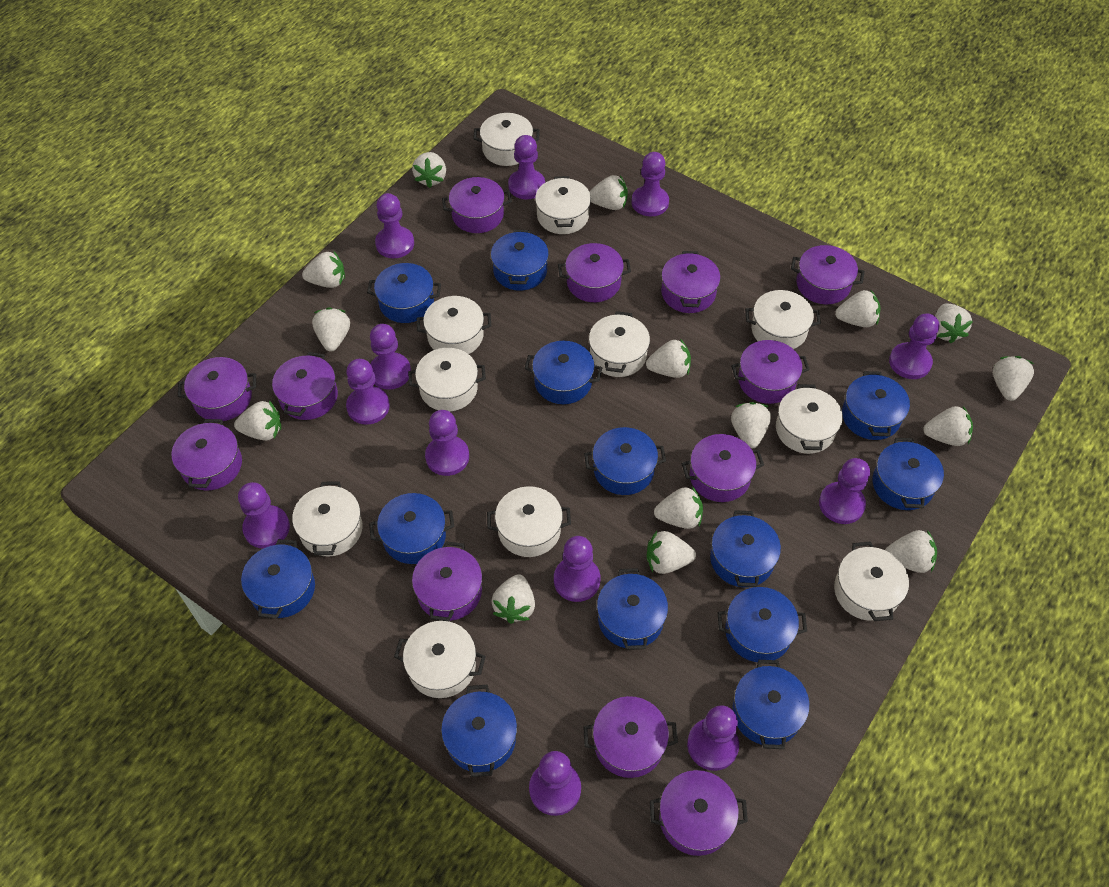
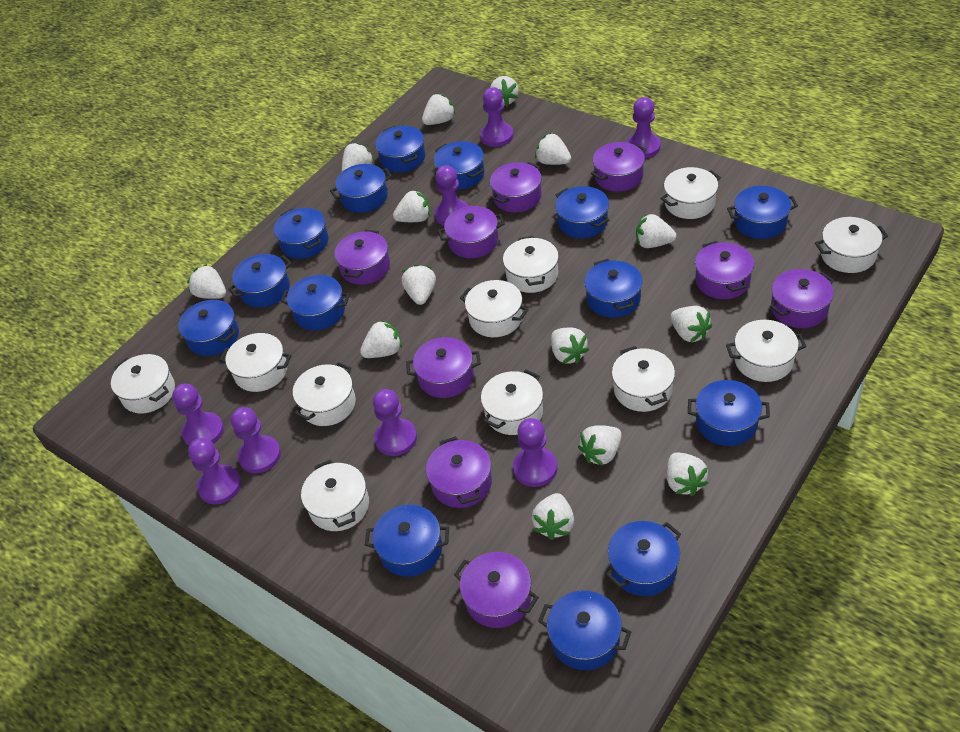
blue pot: [241,539,315,619] [367,263,441,323] [369,493,454,564] [441,685,517,777] [491,230,549,291] [524,341,602,404] [584,427,666,495] [597,568,668,650] [710,510,781,587] [718,587,807,662] [732,660,810,749] [842,371,910,440] [872,438,944,510] = 13 -> [178,300,239,356] [228,254,292,308] [274,208,328,259] [280,275,350,330] [330,164,392,213] [365,505,449,577] [375,126,425,173] [434,141,484,190] [538,590,631,670] [555,186,609,238] [584,259,643,318] [606,521,681,596] [688,380,770,446] [727,186,798,239] = 14
purple pawn: [238,482,290,548] [346,359,390,425] [370,324,411,390] [375,193,414,258] [425,410,469,476] [508,135,545,199] [529,751,581,816] [554,536,600,602] [631,152,669,217] [687,705,739,771] [819,458,870,524] [889,313,939,379] = 12 -> [172,384,224,446] [188,438,241,504] [231,407,281,473] [373,389,417,456] [434,165,468,226] [480,88,514,147] [513,418,557,487] [626,97,661,158] = 8
purple pot: [171,419,242,491] [178,357,256,421] [272,352,338,420] [412,541,482,621] [442,177,512,233] [558,243,631,302] [583,696,678,778] [650,770,748,856] [661,251,721,313] [682,434,764,502] [731,340,810,404] [791,245,865,304] = 12 -> [334,230,390,285] [406,337,481,398] [426,436,492,508] [438,206,505,258] [454,552,539,628] [490,162,542,212] [591,142,646,192] [695,241,754,299] [769,269,834,328] = 9
white strawberry: [234,400,281,441] [302,252,345,288] [312,307,350,352] [412,152,446,188] [491,574,535,624] [589,175,628,210] [646,339,691,378] [646,531,696,574] [654,487,703,529] [731,402,771,448] [835,290,880,327] [885,530,937,573] [923,406,973,446] [935,303,973,344] [992,356,1034,401] = 15 -> [187,264,226,299] [342,142,374,171] [360,320,402,358] [393,190,430,222] [401,264,436,305] [422,94,455,125] [490,76,519,106] [532,493,574,540] [535,133,571,165] [551,328,589,364] [578,425,622,466] [636,214,676,248] [667,453,708,496] [670,306,712,342] = 14

